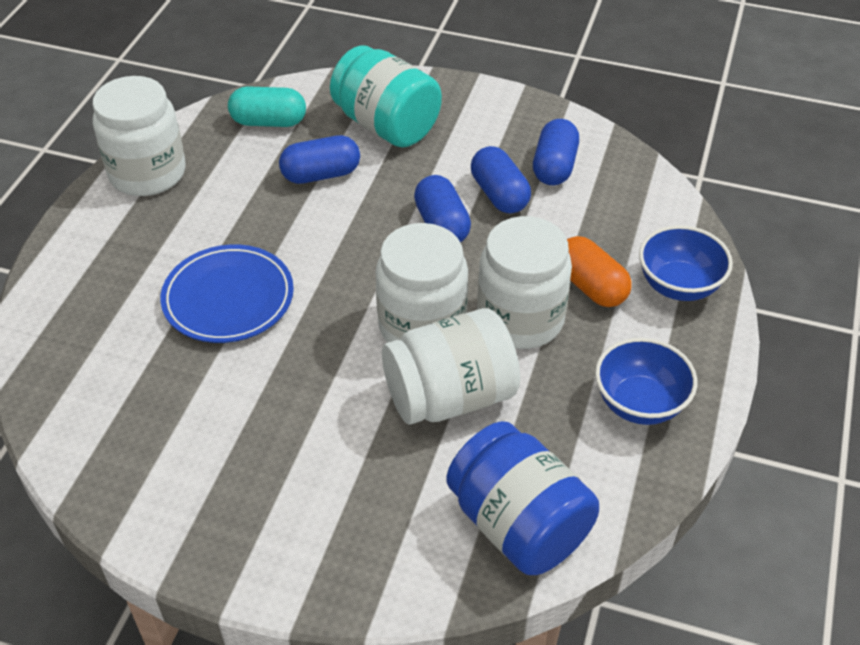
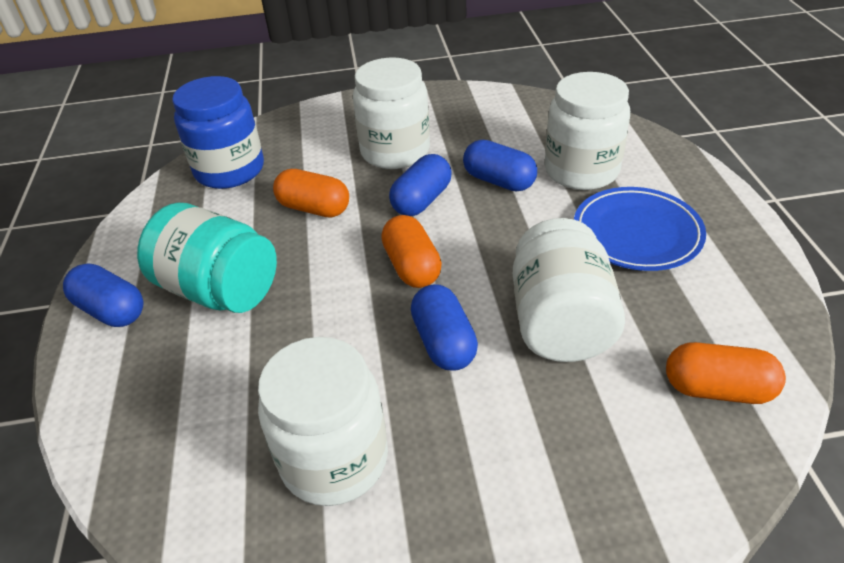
blue bowl: [595,338,697,425] [639,225,733,301] = 2 -> none = 0
orange capsule: [567,236,632,307] = 1 -> [273,169,349,218] [381,215,442,288] [666,342,786,404] = 3
turquoise capsule: [228,86,306,127] = 1 -> none = 0

